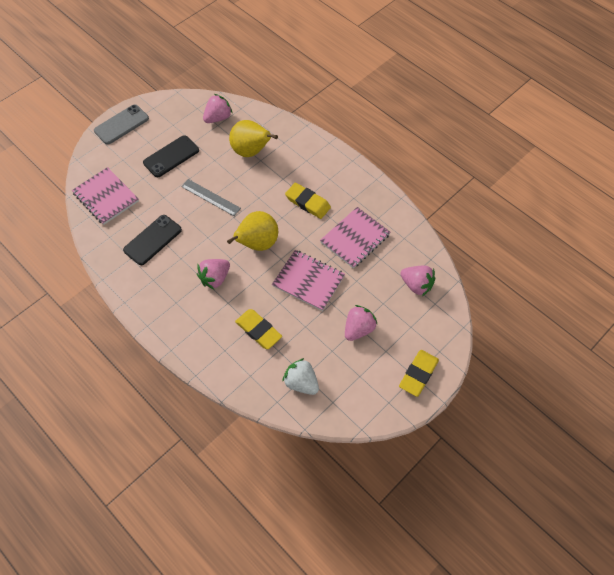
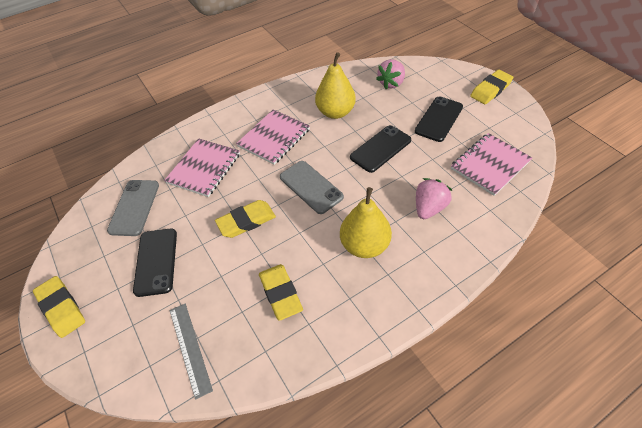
black phone: [123,215,182,265] [143,135,199,177] = 2 -> [133,228,177,297] [350,125,411,173] [415,96,463,142] = 3
grey phone: [94,105,149,145] = 1 -> [107,180,159,236] [280,161,344,214] = 2
pink strawberry: [197,259,230,289] [203,94,233,123] [345,305,378,341] [401,265,435,296] = 4 -> [376,59,405,89] [416,178,452,219] = 2
white strawberry: [282,358,319,395] = 1 -> none = 0
yellow eraser: [235,309,282,349] [285,183,331,219] [399,350,439,397] = 3 -> [33,276,85,338] [215,200,276,238] [259,264,303,321] [470,70,514,104] = 4

